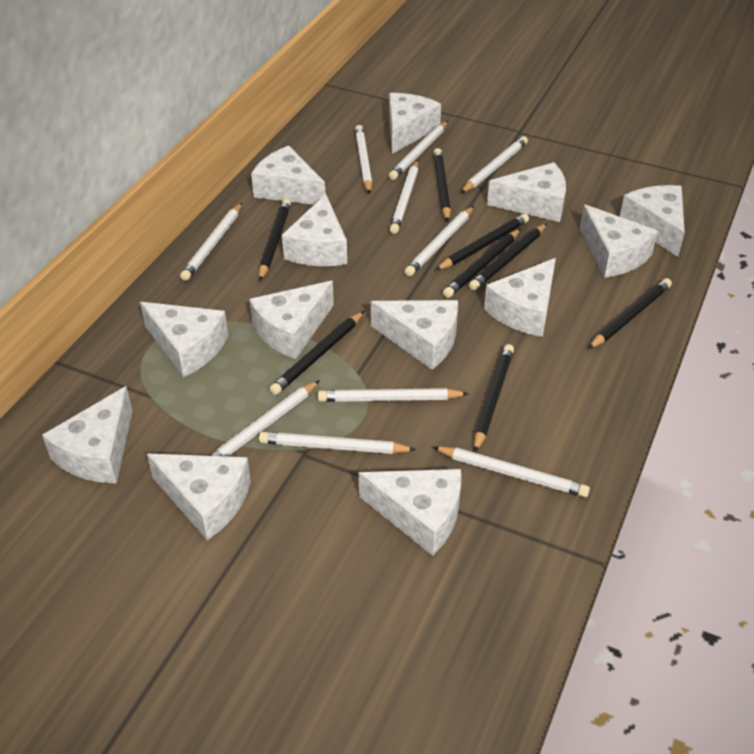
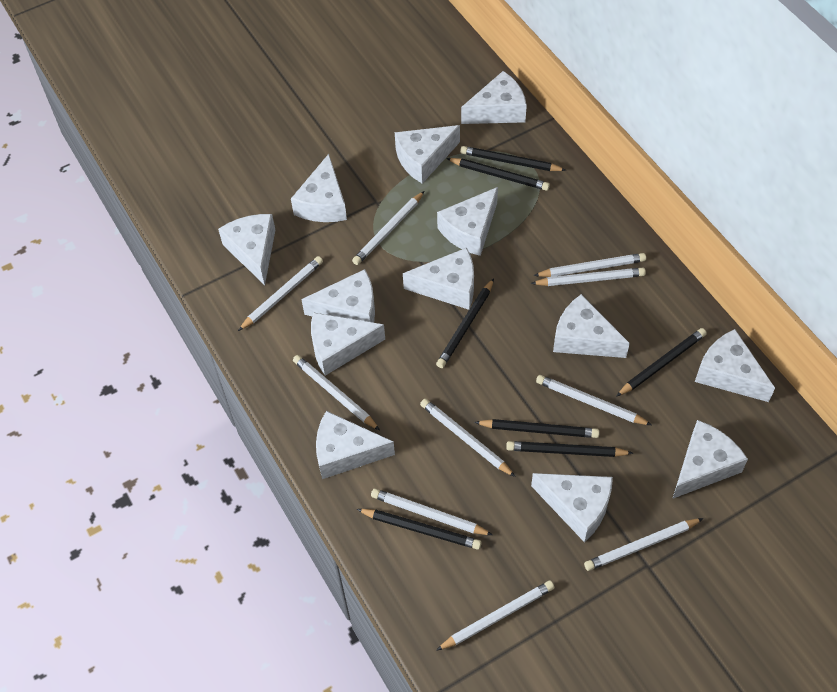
black pencil: [259,199,291,281] [269,311,364,395] [433,148,451,222] [435,213,529,271] [443,228,521,298] [469,223,547,291] [474,344,514,453] [588,278,672,349] = 8 -> [357,509,482,550] [436,278,494,368] [446,158,550,191] [460,146,566,171] [474,419,600,438] [506,441,633,457] [616,328,707,397] = 7

